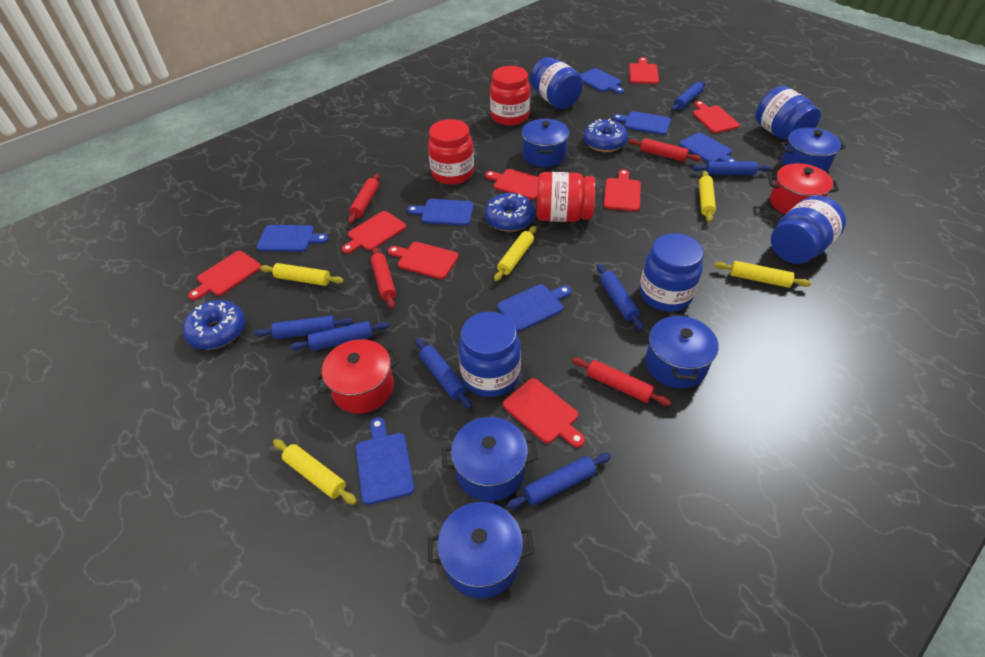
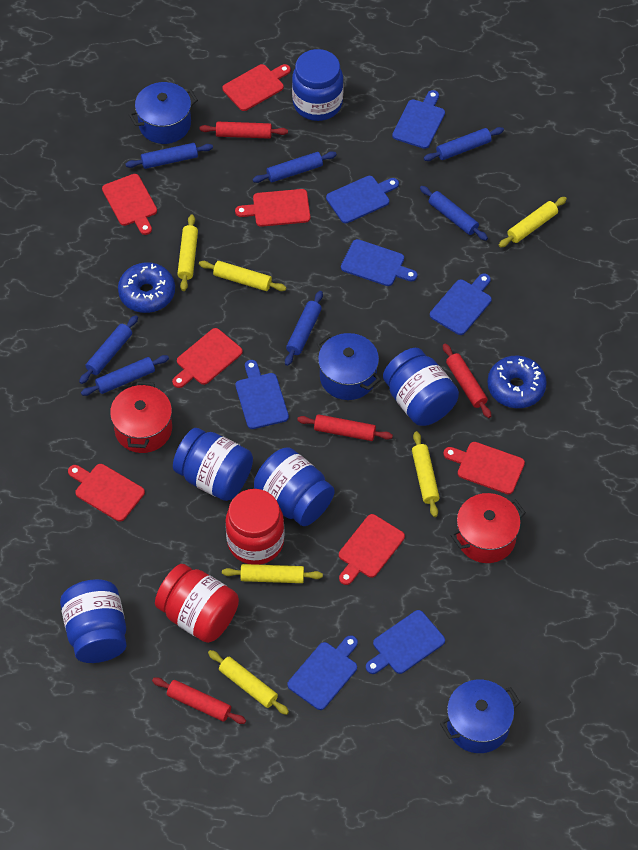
blue donut: [182,300,245,350] [484,193,535,232] [583,119,628,152] = 3 -> [118,262,175,313] [487,356,547,408] = 2
blue pot: [428,502,534,599] [442,417,538,502] [522,119,569,167] [645,314,719,388] [780,127,846,173] = 5 -> [129,82,198,144] [317,333,381,400] [440,680,521,753] = 3
red cutting board: [188,251,261,300] [342,211,406,254] [388,242,459,279] [485,169,538,200] [503,378,585,448] [603,169,641,211] [629,57,659,84] [693,101,740,133] = 8 -> [68,464,145,522] [102,174,157,235] [172,328,243,388] [222,64,291,111] [235,189,310,227] [339,514,405,585] [443,442,525,494] = 7
red jar: [428,119,474,185] [490,66,530,126] [537,172,595,222] = 3 -> [155,564,239,643] [225,489,285,565] = 2
yellow rolling pin: [260,263,344,286] [273,439,357,505] [494,226,536,281] [699,171,716,222] [714,261,811,288] = 5 -> [177,215,198,291] [199,261,286,291] [208,650,289,715] [222,564,323,583] [412,431,440,517] [499,197,567,248] = 6

